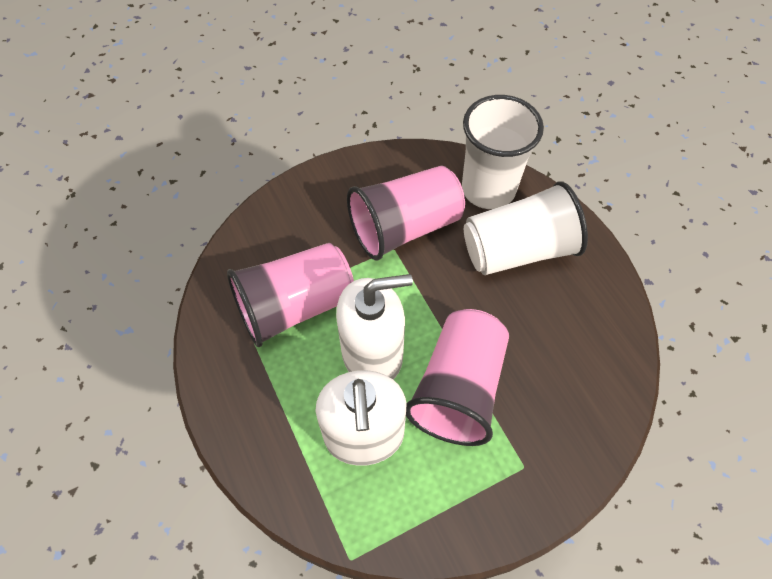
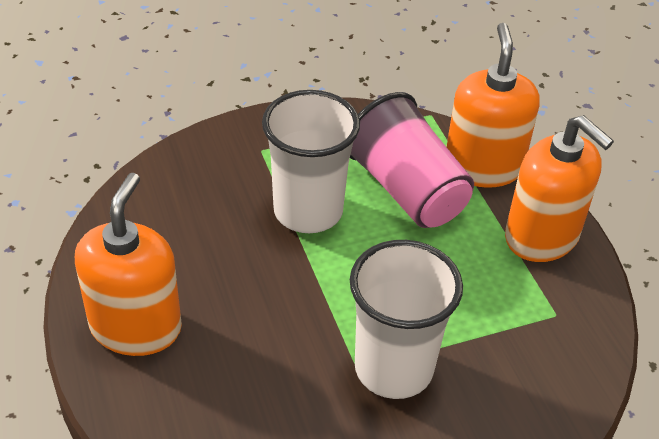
orange soap dispenser: none = 0 -> [75,173,182,356] [446,23,539,188] [505,115,614,262] = 3
pink cup: [227,243,354,347] [347,166,465,261] [406,309,509,446] = 3 -> [350,92,474,228] = 1
white soap dispenser: [316,370,406,466] [336,274,413,380] = 2 -> none = 0

